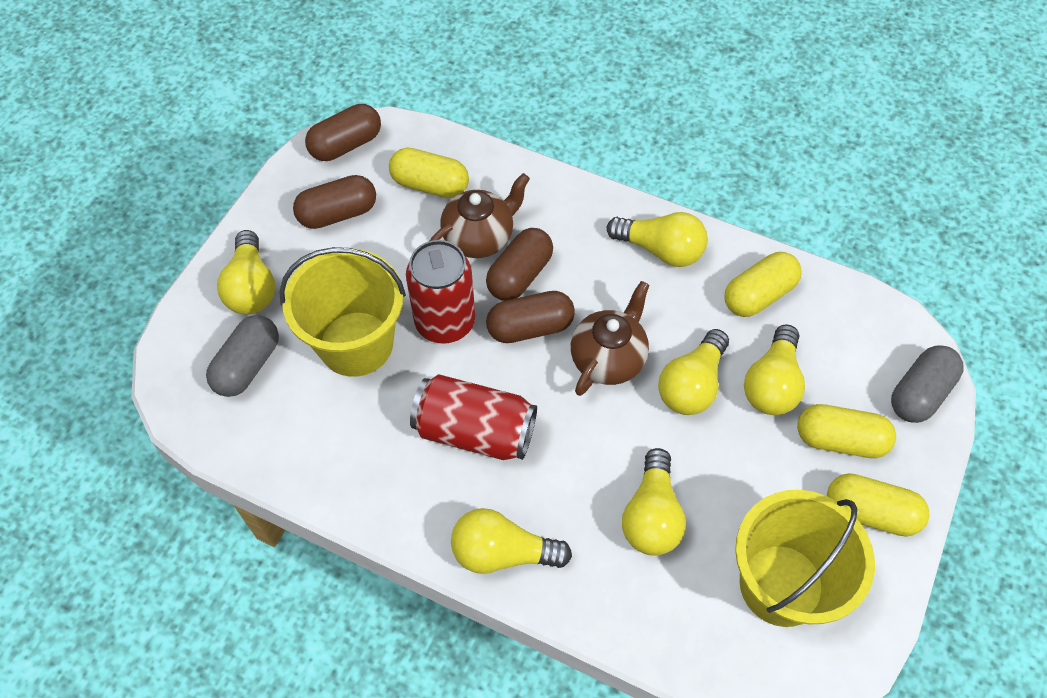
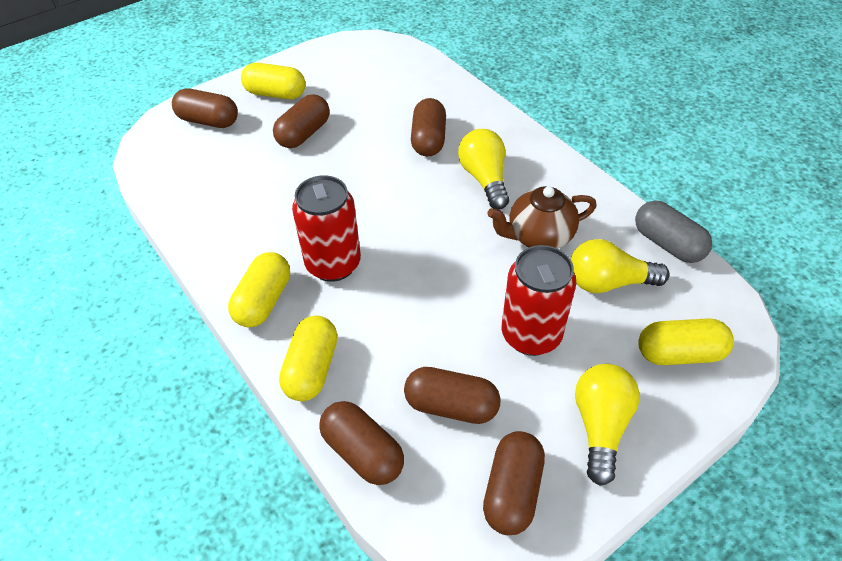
brown capsule: [293,175,376,229] [305,104,381,161] [486,228,553,301] [486,291,575,343] = 4 -> [172,88,238,128] [273,94,330,148] [319,401,404,485] [404,367,501,424] [411,98,446,156] [483,431,545,535] = 6
brown teapot: [430,173,530,258] [571,281,649,396] = 2 -> [487,186,597,249] = 1
grey capsule: [206,315,279,397] [891,345,963,423] = 2 -> [635,201,712,263] = 1
yellow bucket: [279,247,406,377] [735,490,875,627] = 2 -> none = 0
yellow light bulb: [217,230,275,315] [451,508,572,574] [607,212,708,267] [622,448,686,556] [658,329,729,415] [744,324,805,415] = 6 -> [458,129,509,210] [571,239,670,293] [575,364,640,486] = 3

